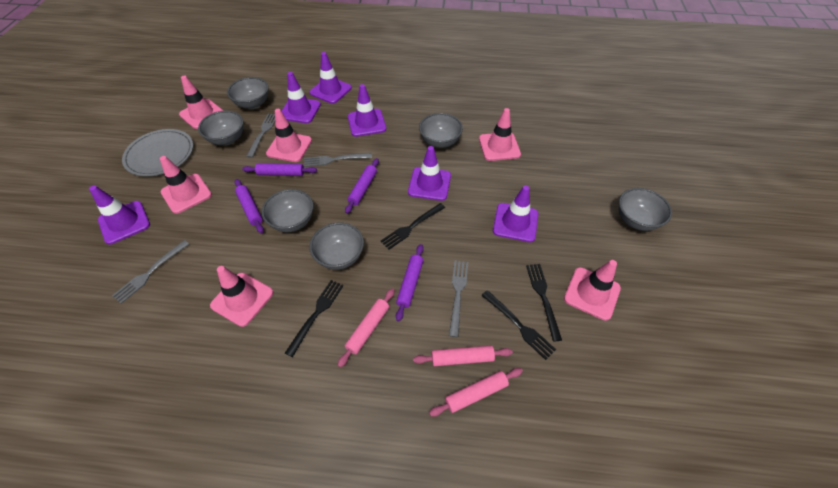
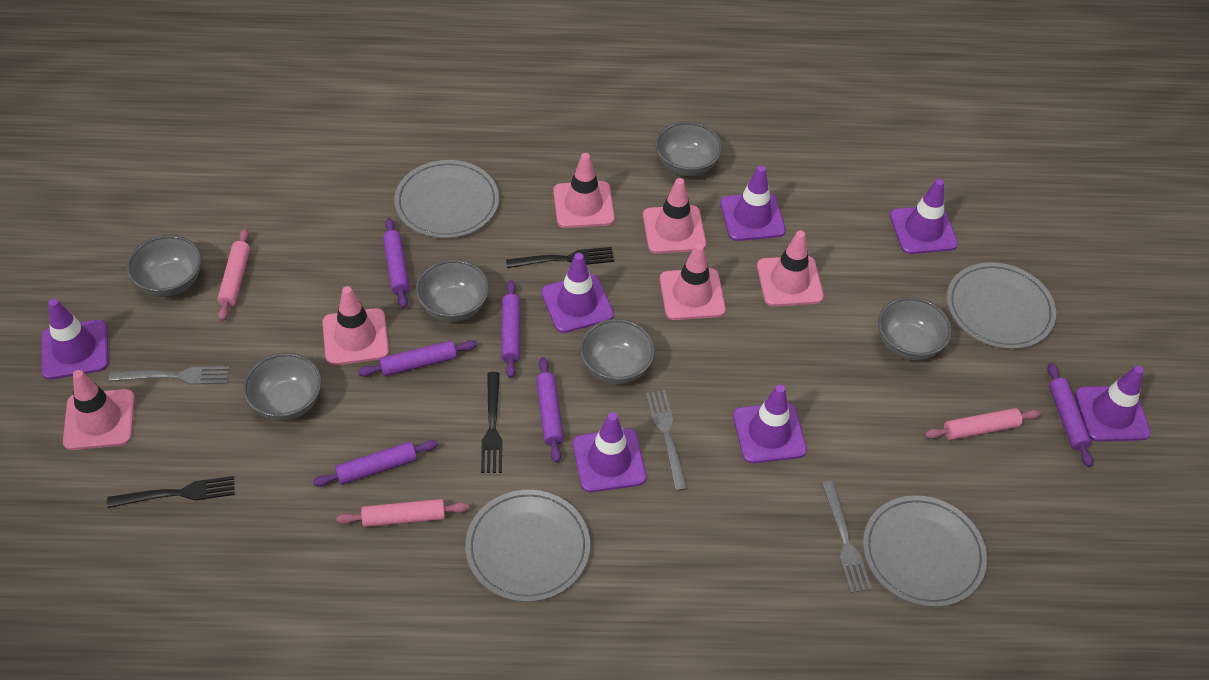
black fork: [285,280,343,357] [381,203,445,250] [481,290,556,360] [526,264,562,342] = 4 -> [107,476,235,508] [481,372,503,473] [506,247,614,268] = 3
grey fork: [112,240,189,304] [246,113,275,158] [304,153,372,167] [449,261,468,337] = 4 -> [109,366,229,385] [646,390,688,491] [822,481,872,593] = 3
grey plate: [122,129,193,177] = 1 -> [394,160,499,238] [465,490,590,602] [863,495,987,607] [947,262,1056,349] = 4
purple rolling pin: [235,179,264,233] [242,163,317,176] [345,158,379,214] [396,244,424,321] = 4 -> [313,440,438,487] [358,340,478,377] [383,218,410,308] [501,280,520,378] [536,357,564,463] [1047,363,1093,467] = 6
purple traffic cone: [89,185,150,244] [281,72,321,123] [309,52,352,104] [348,84,386,137] [408,146,451,201] [493,186,538,242] = 6 -> [41,299,109,380] [541,253,614,333] [573,412,646,492] [720,165,786,241] [733,385,807,463] [890,179,958,254] [1075,366,1151,442] = 7

